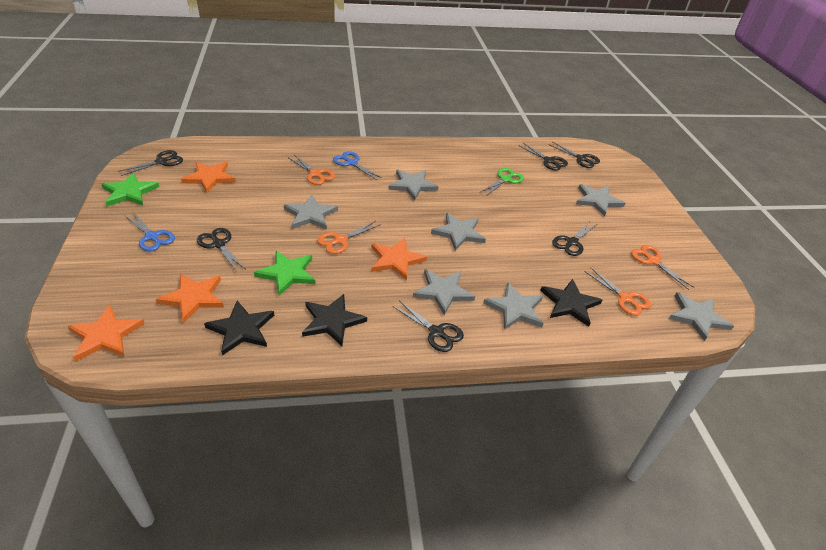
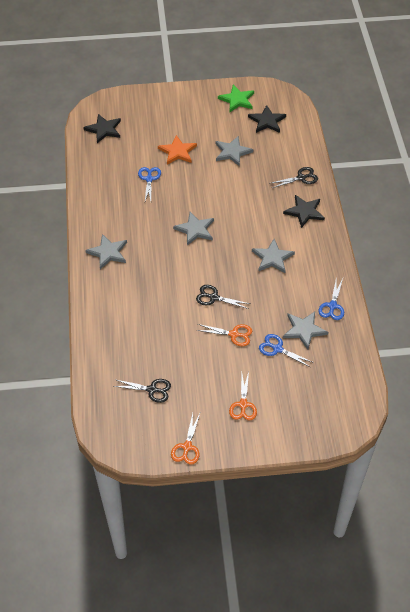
black scissors: [117,150,183,176] [197,228,246,272] [393,301,464,352] [518,143,568,170] [550,142,600,168] [552,221,597,256] = 6 -> [114,379,171,403] [196,285,250,309] [269,167,318,188] = 3
blue scissors: [124,212,175,252] [333,151,382,180] = 2 -> [138,167,161,201] [259,334,314,368] [318,279,344,320] = 3
green scissors: [480,168,524,196] = 1 -> none = 0
green star: [102,173,159,206] [254,251,316,296] = 2 -> [218,85,254,112] = 1
grey star: [284,195,338,229] [388,169,439,200] [413,269,475,315] [431,213,486,251] [483,282,544,330] [576,184,625,216] [669,292,734,341] = 7 -> [85,234,127,269] [173,212,214,246] [216,136,253,166] [252,239,295,273] [283,312,328,350] = 5
orange scissors: [289,155,335,185] [317,221,381,254] [584,267,651,316] [631,245,694,290] = 4 -> [171,413,200,465] [196,324,252,346] [229,372,257,420] = 3
orange star: [68,305,145,362] [156,274,224,323] [181,162,236,193] [371,238,427,280] = 4 -> [158,135,197,165] = 1

